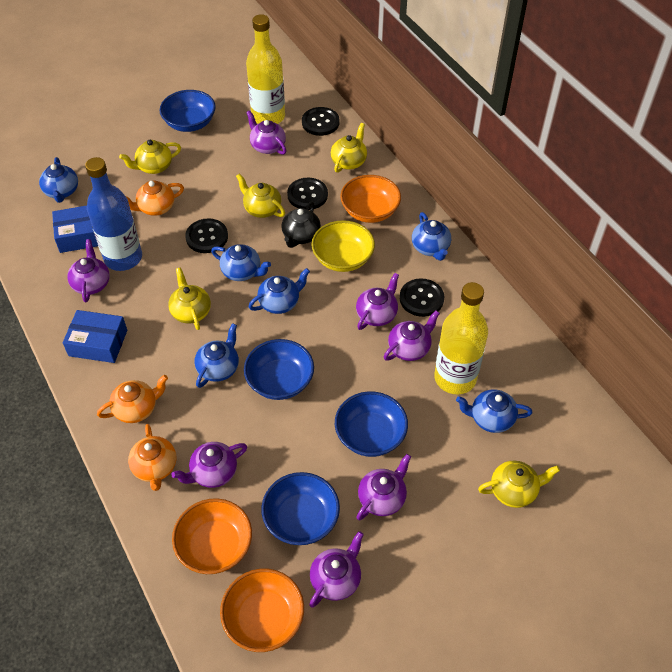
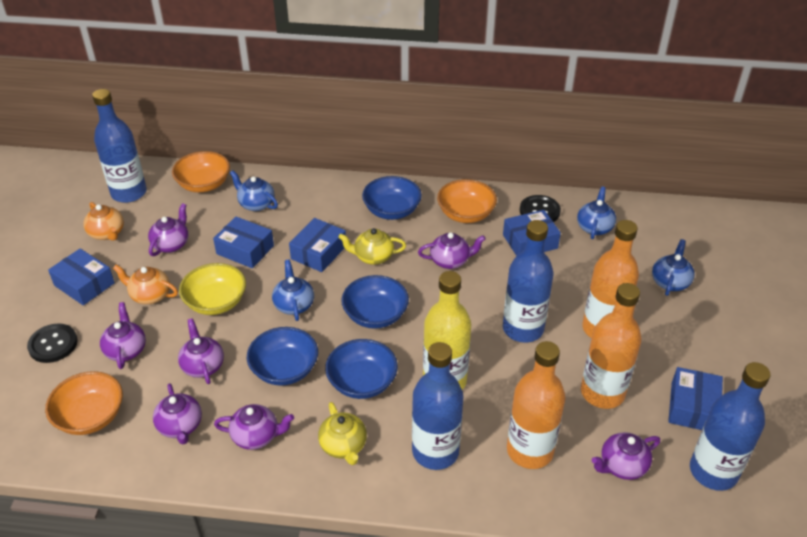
black button: [185,218,228,253] [287,178,328,210] [302,107,340,136] [400,278,444,317] = 4 -> [27,324,78,363] [520,195,561,222] = 2
black teapot: [281,201,321,248] = 1 -> none = 0
blue bottle: [85,157,142,271] = 1 -> [92,89,147,203] [412,342,464,470] [503,220,554,343] [690,362,771,491] = 4
blue box: [52,206,98,253] [63,310,127,363] = 2 -> [48,249,115,306] [213,216,274,268] [289,218,346,272] [503,210,561,256] [668,367,723,430] = 5
blue teapot: [39,157,78,203] [195,323,239,388] [211,244,271,281] [249,268,310,314] [412,212,451,261] [456,390,532,433] = 6 -> [230,170,278,211] [272,260,314,321] [577,187,616,239] [652,239,695,296] = 4
orange bottle: none = 0 -> [507,341,566,469] [581,283,642,409] [582,220,639,338] = 3
orange teapot: [97,375,168,423] [126,180,184,216] [128,424,176,491] = 3 -> [83,202,124,241] [113,265,178,304] = 2
yellow bottle: [246,14,285,124] [434,282,488,394] = 2 -> [423,271,471,390] = 1
yellow teapot: [119,140,181,174] [168,267,211,330] [236,173,285,218] [331,123,367,173] [478,460,560,508] = 5 -> [318,402,367,465] [338,228,406,265] = 2

